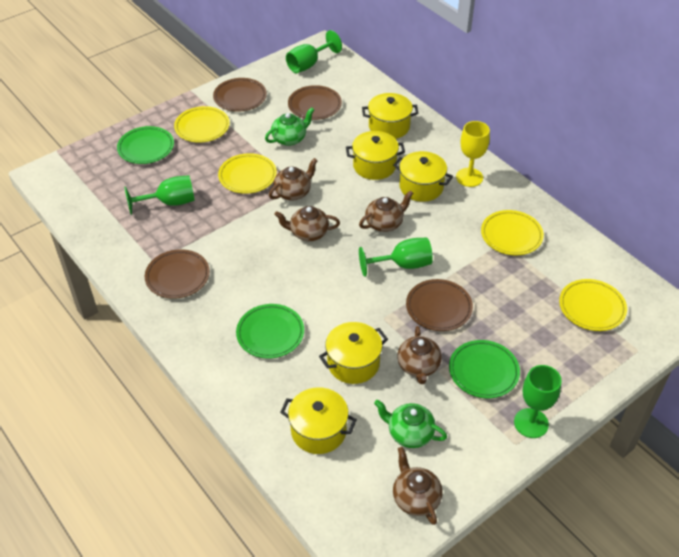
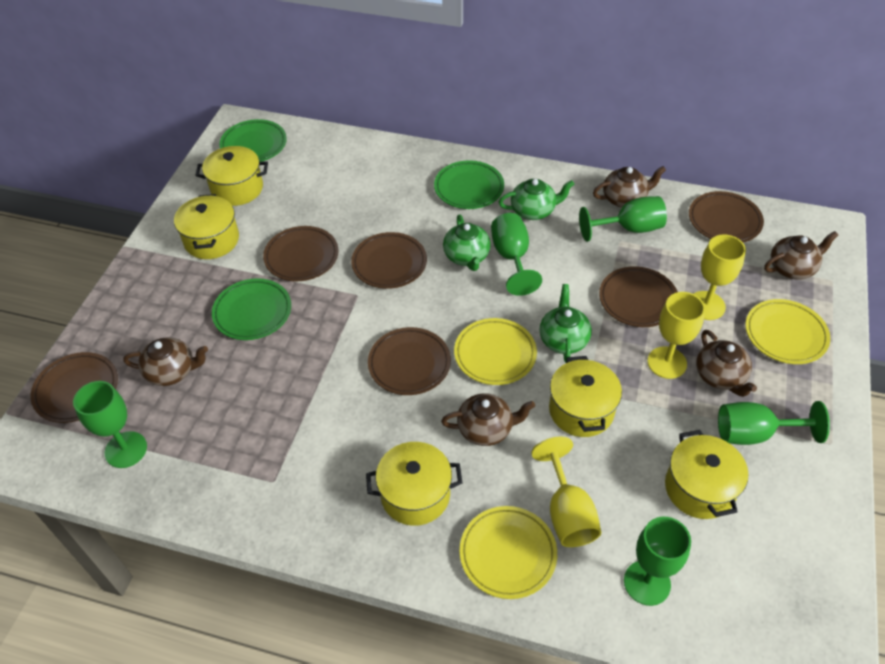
brown plate: [145,249,210,299] [213,78,267,112] [288,85,342,120] [406,279,473,331] = 4 -> [30,352,118,423] [263,226,339,281] [351,232,427,289] [368,327,451,395] [599,266,678,327] [689,191,764,243] = 6
green goblet: [124,176,195,215] [286,30,342,73] [359,238,433,277] [514,365,562,438] = 4 -> [73,381,147,468] [491,213,542,296] [579,196,667,242] [624,517,691,606] [718,401,830,445] = 5
green teapot: [265,107,314,146] [374,400,447,448] = 2 -> [443,215,491,271] [499,179,574,220] [540,284,592,363] = 3
yellow goblet: [456,121,490,187] = 1 -> [531,436,601,547] [648,292,705,379] [694,234,746,320] = 3
yellow plate: [174,106,230,142] [218,153,277,194] [481,210,544,255] [559,279,627,331] = 4 -> [454,318,537,385] [460,506,557,599] [745,299,830,364] = 3

